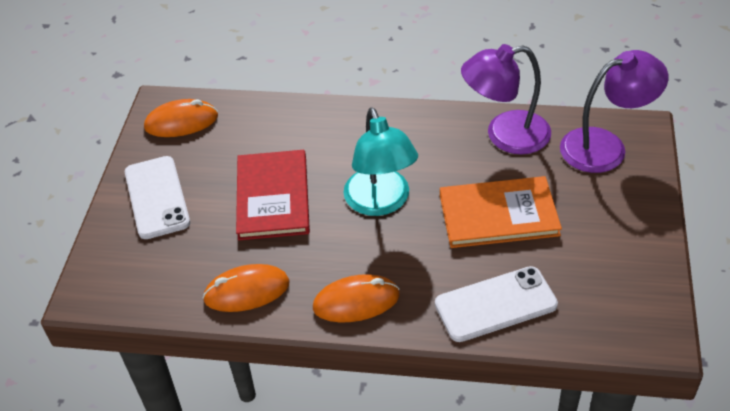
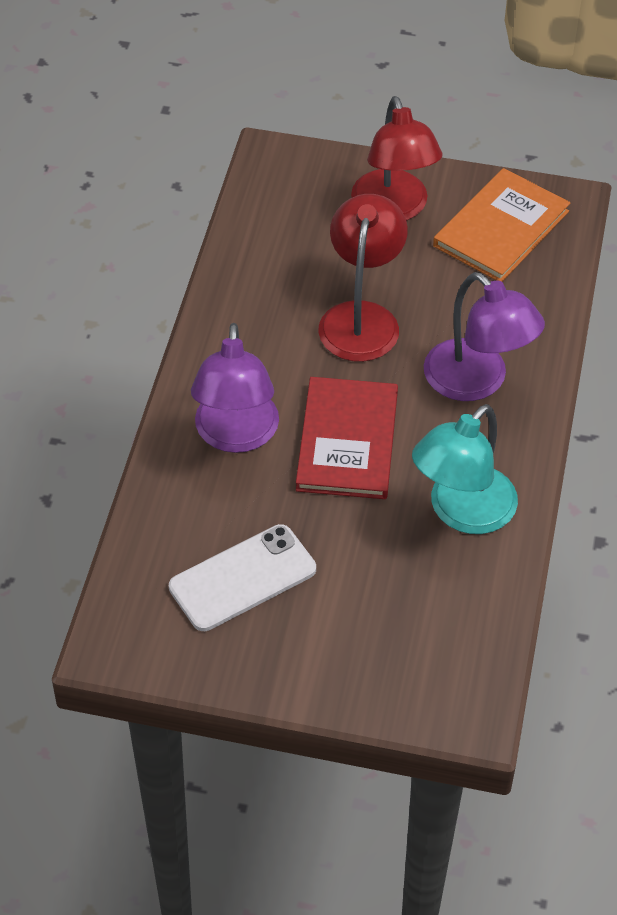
orange mouse: [144,99,218,137] [202,264,289,312] [313,274,400,322] = 3 -> none = 0
red lamp: none = 0 -> [318,194,408,362] [351,96,443,220] = 2
white phone: [125,156,190,239] [435,266,558,342] = 2 -> [169,524,316,631] = 1

